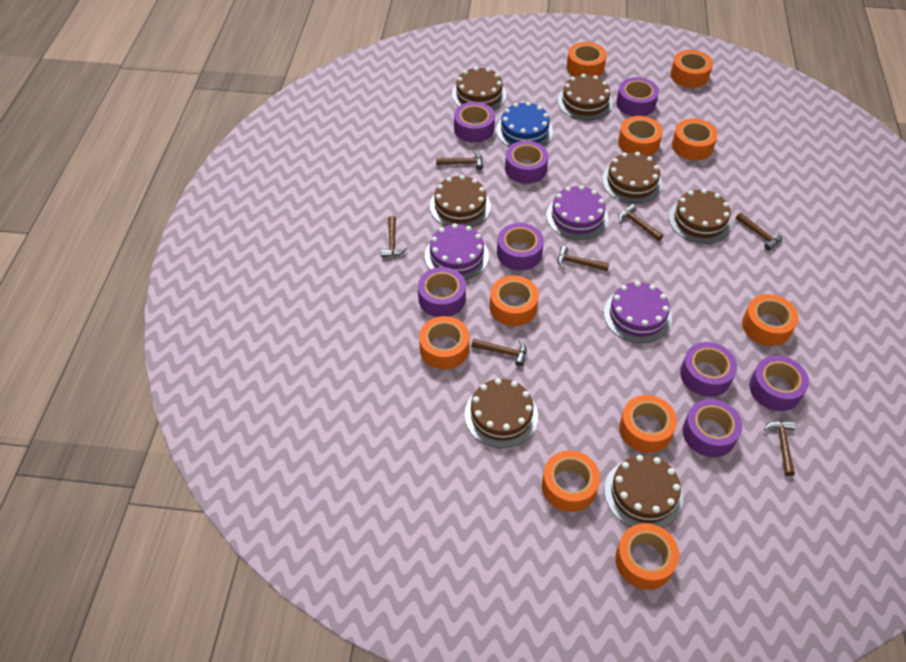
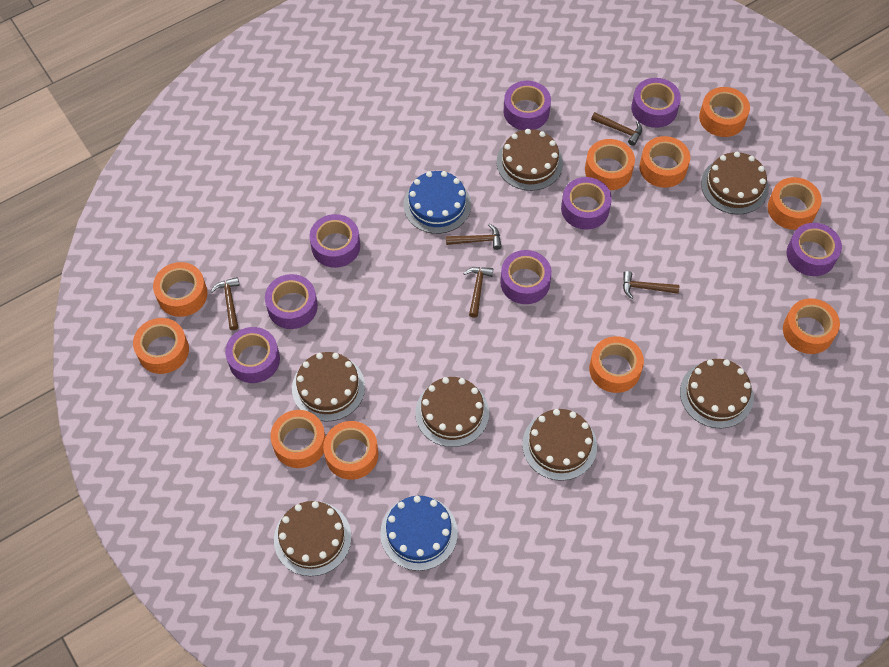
blue cake: [496,102,553,147] = 1 -> [380,496,458,571] [403,171,471,234] = 2
brown hammer: [381,216,408,257] [436,151,484,170] [471,339,527,367] [558,246,609,271] [618,204,663,241] [736,213,782,251] [764,421,796,476] = 7 -> [211,277,239,330] [446,224,502,250] [463,267,493,318] [591,112,642,146] [623,271,679,299] = 5
purple cake: [425,223,489,280] [546,185,609,240] [604,281,672,343] = 3 -> none = 0

